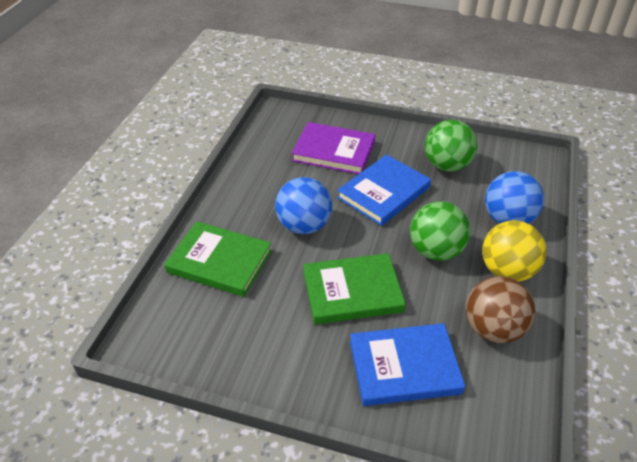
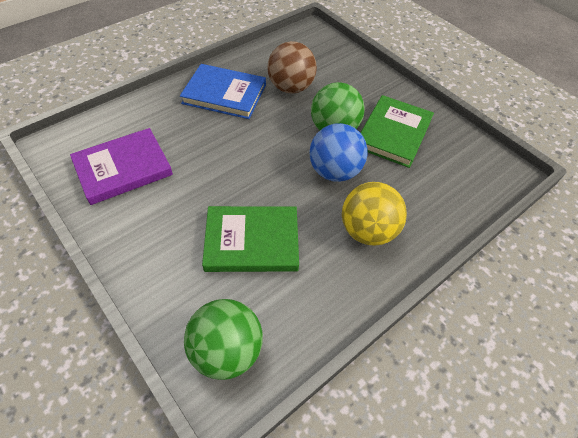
blue ball: [275,177,332,234] [485,171,544,224] = 2 -> [309,123,368,182] = 1
blue book: [337,154,431,226] [350,323,465,406] = 2 -> [180,64,266,119] = 1

